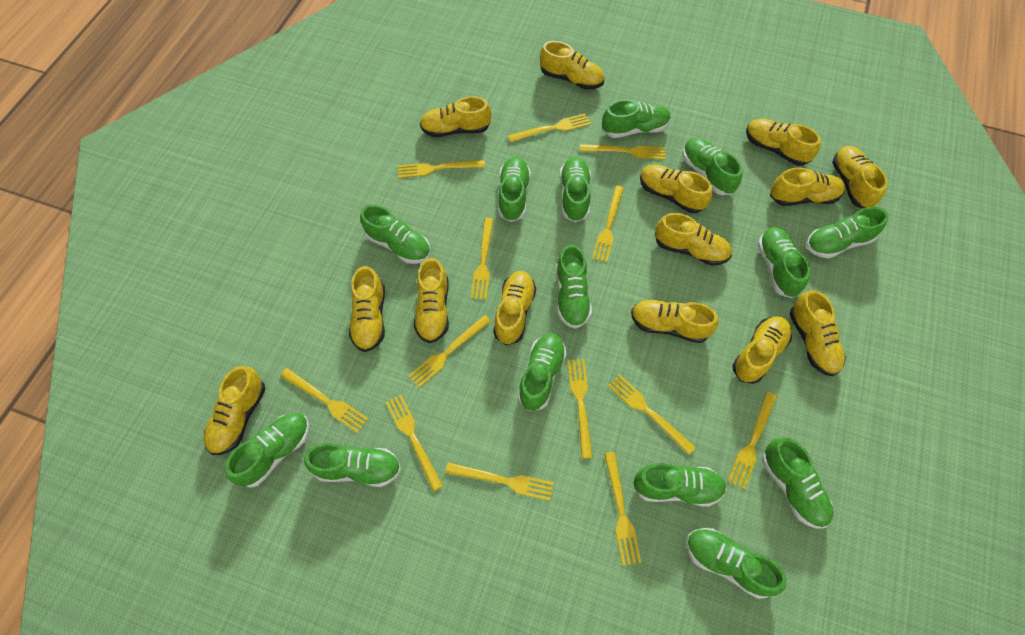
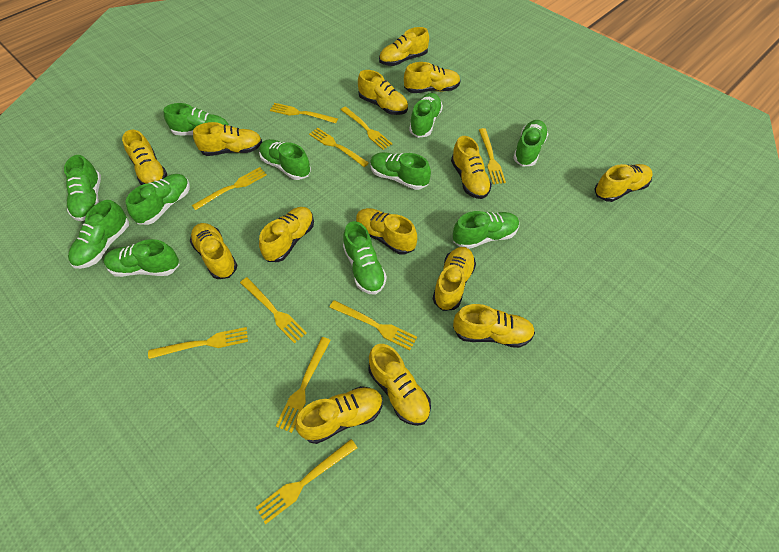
green shoe: [225,413,309,488] [304,443,401,487] [360,205,430,264] [498,157,531,222] [518,333,567,411] [556,244,592,329] [560,157,591,222] [602,99,671,138] [633,463,727,507] [683,138,742,195] [686,528,787,599] [758,227,810,298] [762,437,833,529] [806,207,889,259] = 14 -> [64,155,101,221] [68,200,129,269] [104,239,180,277] [126,174,190,225] [163,103,229,135] [259,139,311,180] [343,221,387,295] [370,152,431,190] [409,93,443,138] [453,211,519,249] [513,120,548,167] = 11
yellow fork: [280,368,368,433] [386,395,443,491] [398,160,485,178] [409,315,491,388] [445,462,554,501] [471,218,494,300] [508,113,591,142] [568,359,593,459] [580,144,666,160] [592,186,624,263] [604,452,641,566] [608,374,696,455] [728,392,777,490] = 13 -> [148,327,248,359] [192,167,267,210] [240,277,307,344] [256,439,357,524] [270,103,338,123] [276,337,331,433] [309,128,369,167] [329,300,417,350] [341,106,392,150] [479,128,506,184] = 10

